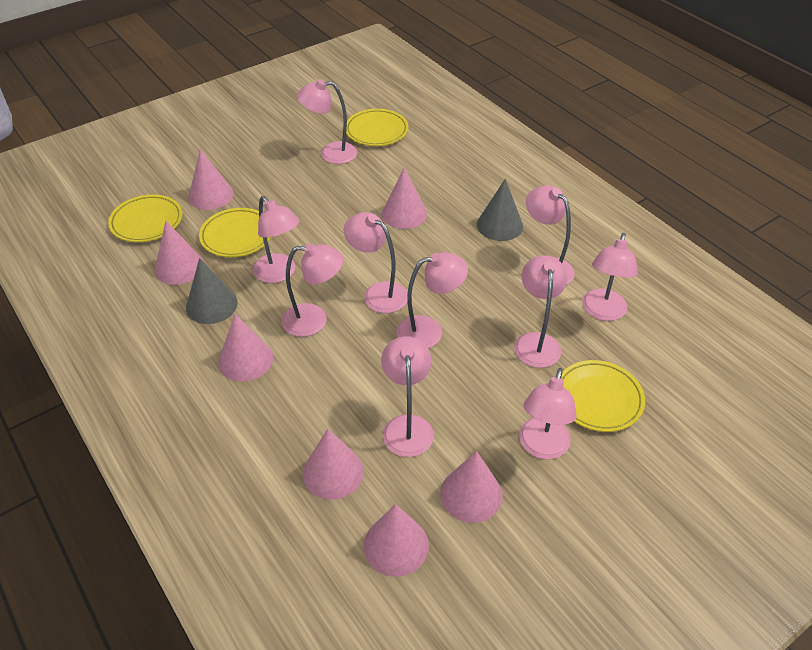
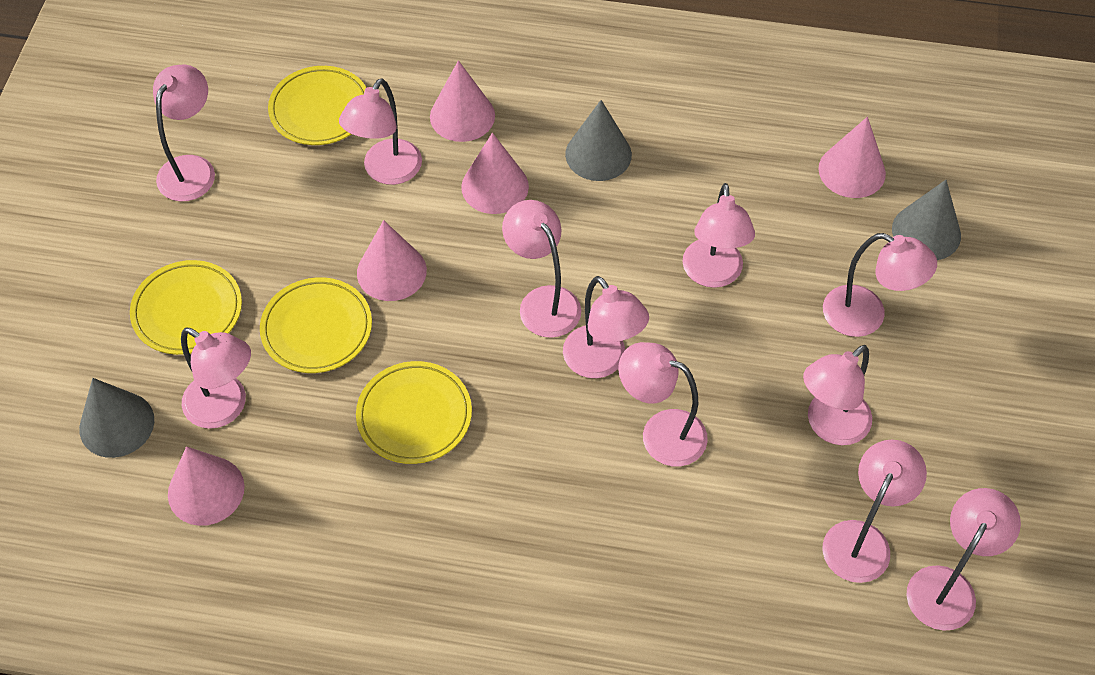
grey cone: [186,258,238,324] [477,179,523,241] = 2 -> [79,378,154,458] [565,100,632,181] [892,180,961,260] = 3
pink cone: [155,221,204,285] [188,149,233,210] [218,314,273,382] [303,428,364,500] [364,504,429,577] [381,167,427,229] [440,451,503,523] = 7 -> [168,446,245,526] [357,220,427,301] [430,60,495,142] [461,133,529,214] [818,117,886,198] = 5
pink lamp: [253,196,299,283] [281,243,343,337] [297,79,357,164] [344,212,407,313] [381,336,434,457] [396,252,468,348] [514,255,568,368] [519,368,576,459] [526,185,575,285] [582,233,638,321] = 10 -> [153,64,215,201] [181,328,251,429] [339,78,422,185] [502,200,581,338] [563,276,649,378] [618,342,708,466] [683,183,755,288] [803,345,872,445] [823,233,937,337] [823,440,927,583] [906,488,1021,631] = 11

